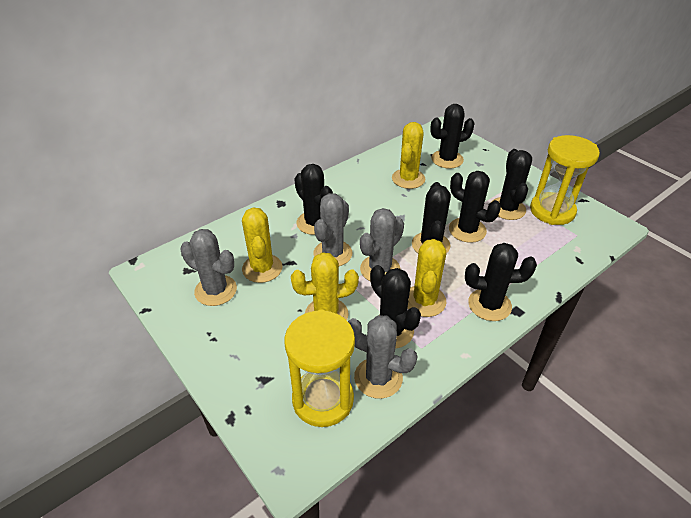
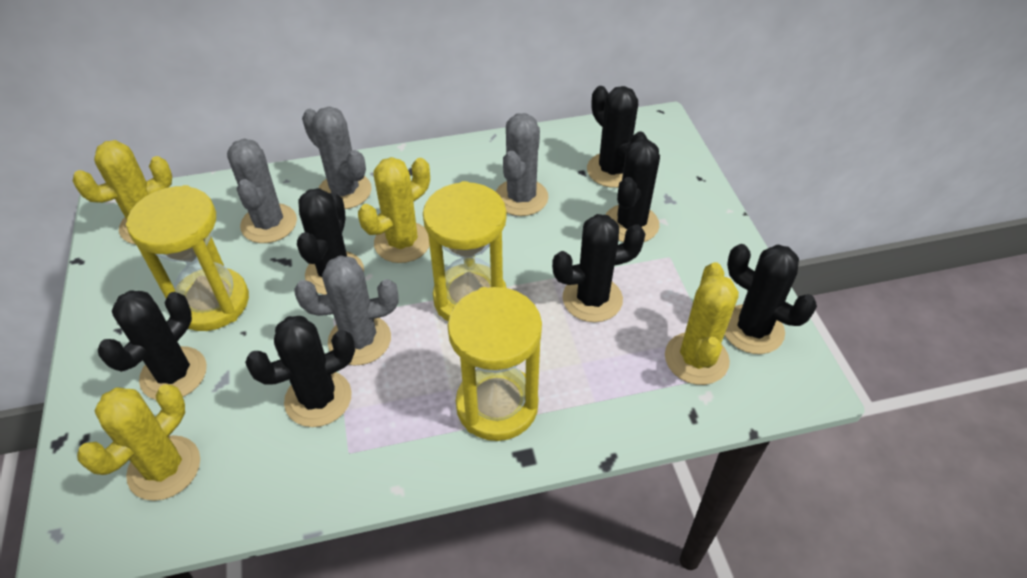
yellow hourglass: [284,310,355,427] [530,135,600,225] = 2 -> [126,185,249,331] [423,181,507,321] [447,287,542,441] = 3

